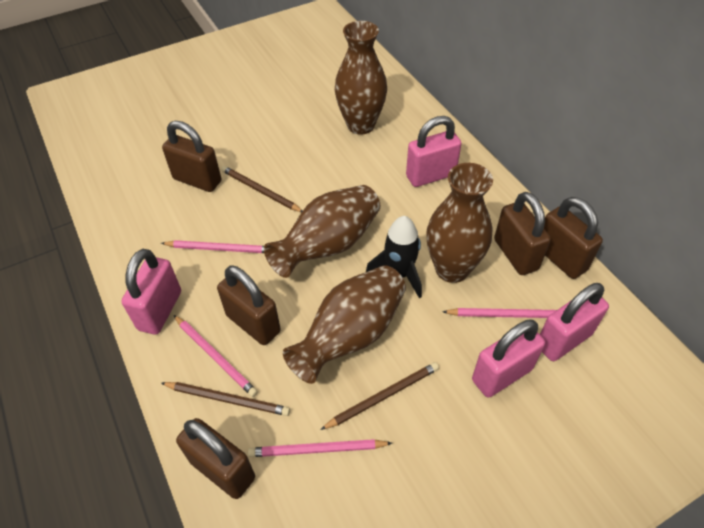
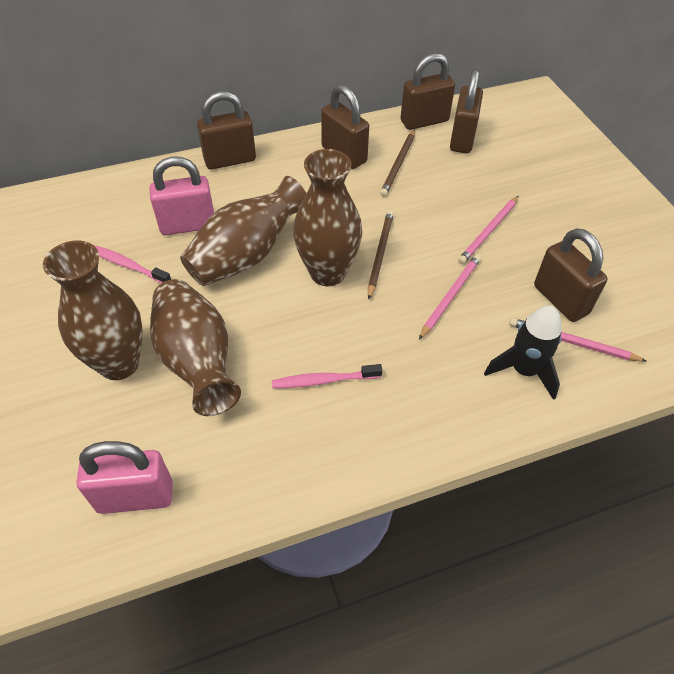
brown pencil: [161,382,290,416] [221,166,303,212] [320,362,439,430] = 3 -> [368,210,394,300] [380,129,415,196] = 2
pink padlock: [121,249,181,335] [406,116,461,187] [472,319,545,397] [540,283,609,361] = 4 -> [76,441,173,514] [149,156,214,235] = 2
pink pencil: [161,240,264,253] [174,315,258,397] [248,439,392,457] [443,308,556,318] = 4 -> [419,254,481,340] [458,196,519,264] [509,318,646,362] = 3
pink toothbrush: none = 0 -> [94,245,172,283] [272,364,382,388] = 2

